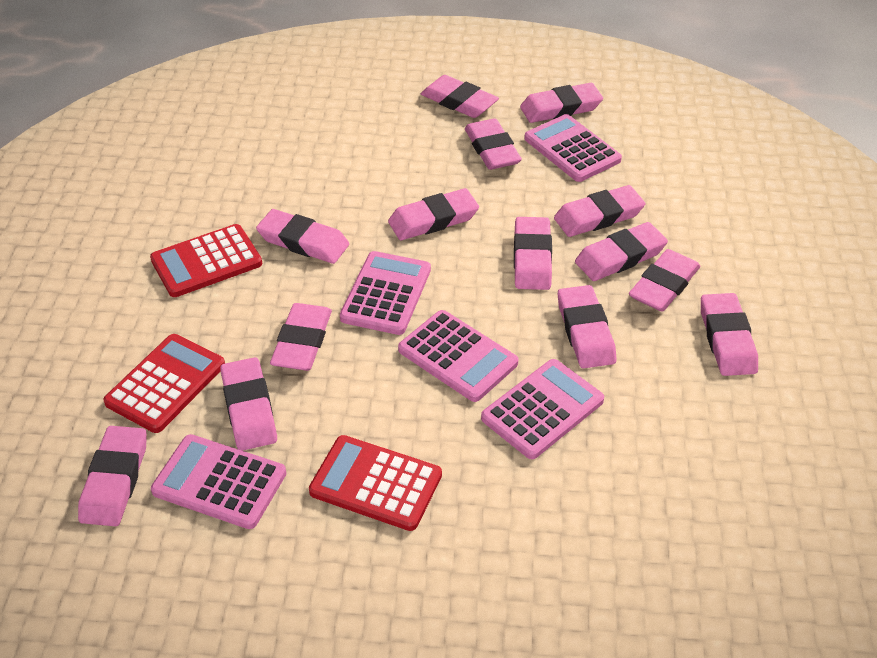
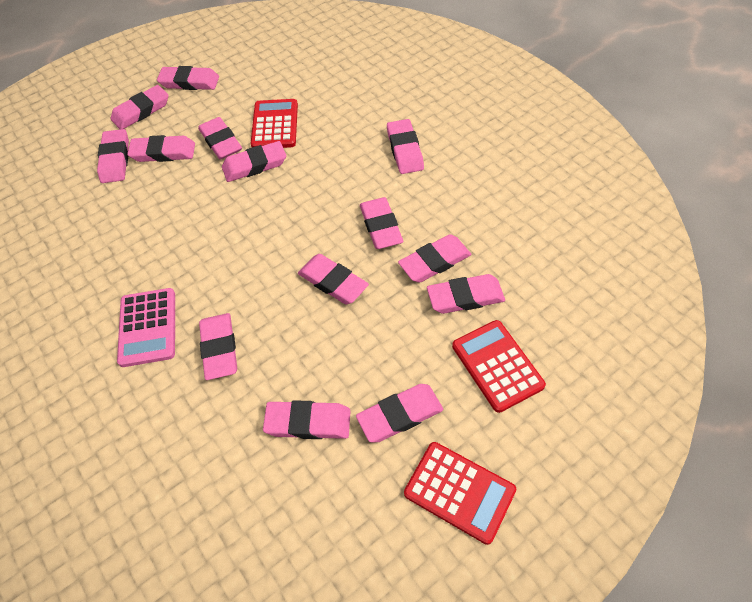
pink calculator: [151,434,286,529] [340,251,431,335] [398,310,519,402] [481,359,604,459] [524,114,622,182] = 5 -> [117,288,175,367] = 1

